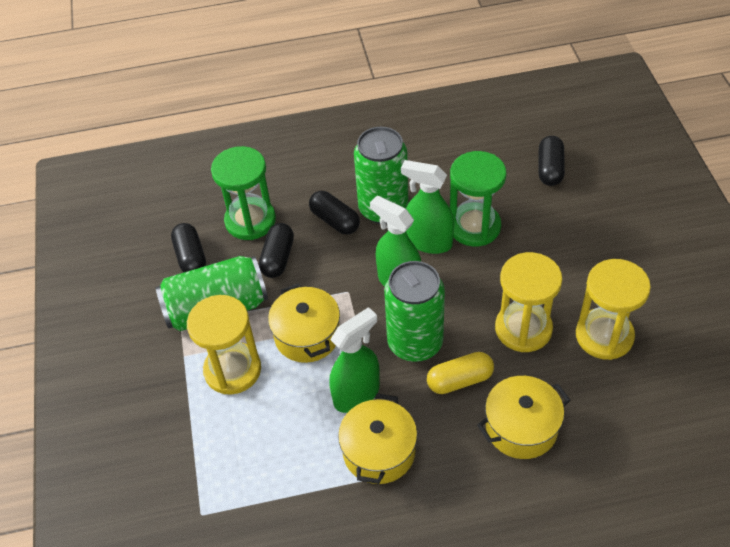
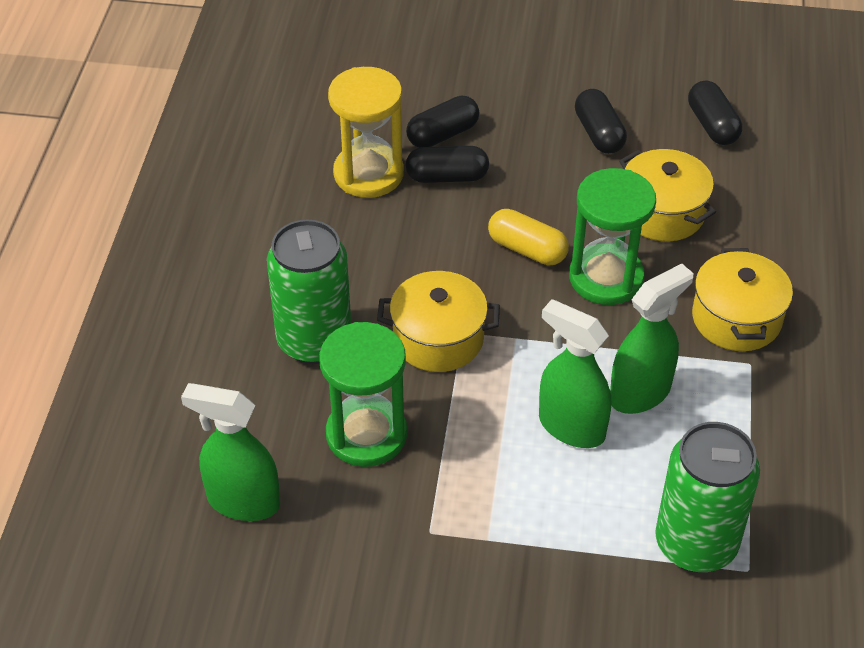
green can: [155,256,268,331] [354,127,408,224] [384,261,445,362] = 3 -> [267,220,351,364] [655,422,760,572] = 2
yellow hourglass: [187,295,261,395] [495,252,562,352] [576,259,651,360] = 3 -> [328,67,404,198] = 1

